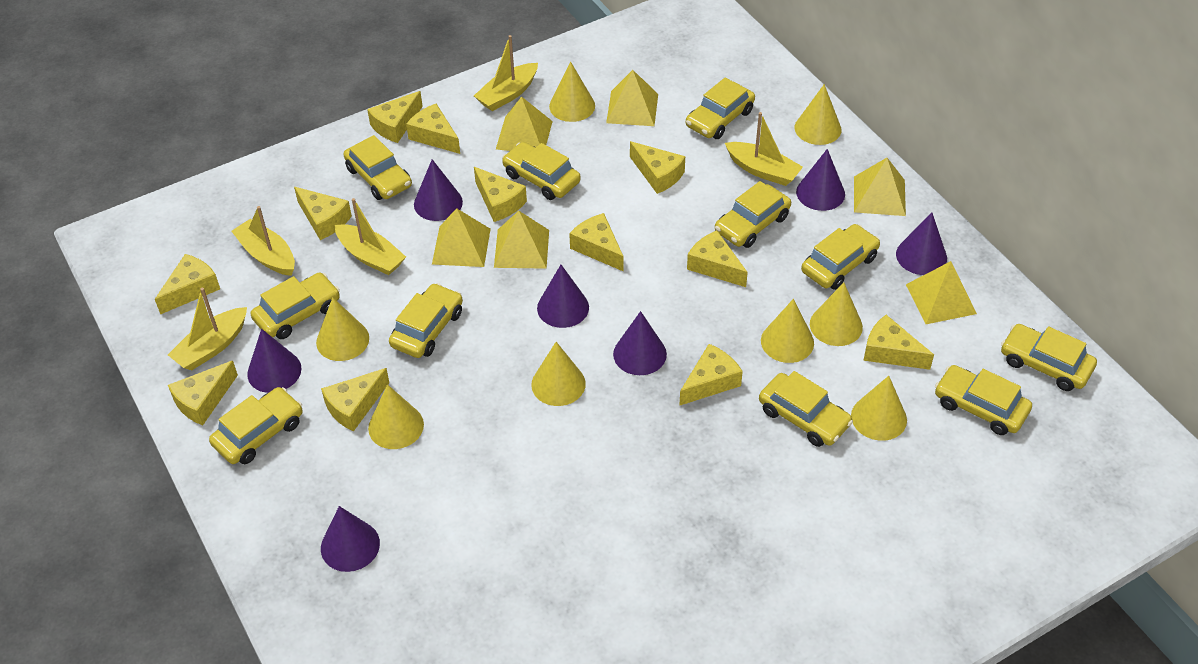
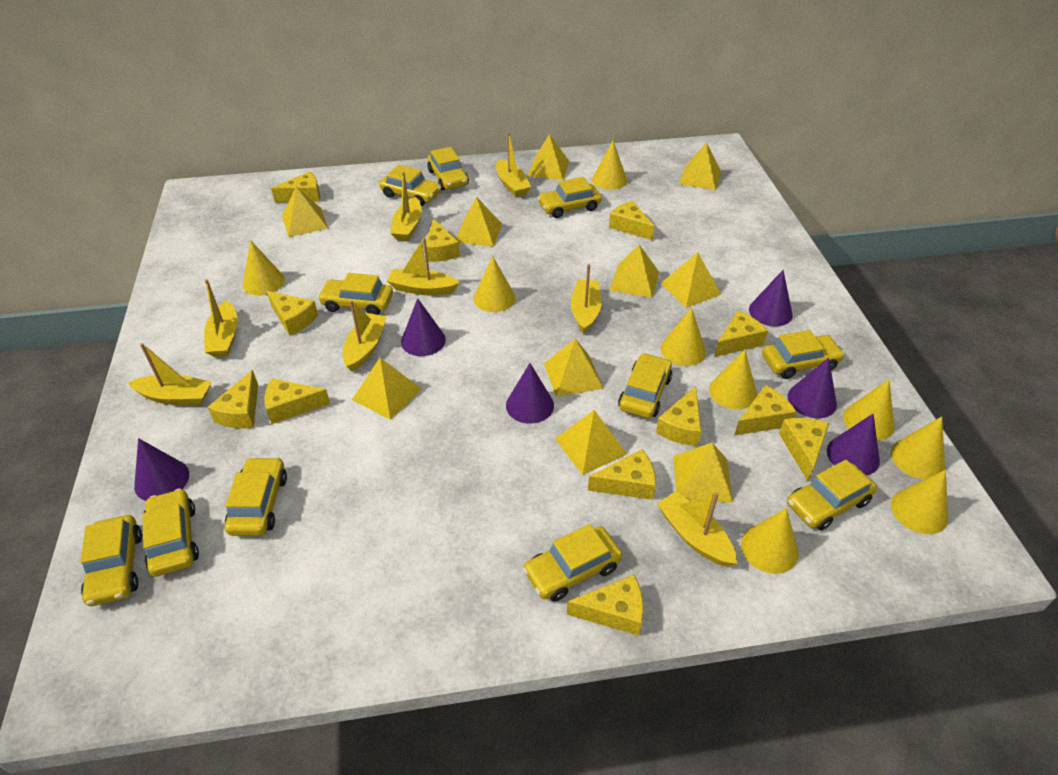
purple cone: [247,329,301,393] [321,506,380,572] [414,159,463,221] [537,265,589,328] [613,311,667,375] [796,149,845,211] [896,212,947,275] = 7 -> [134,438,189,501] [401,298,446,356] [506,363,554,424] [749,270,793,327] [788,358,837,418] [827,413,880,476] = 6
yellow boat: [168,288,247,370] [231,206,295,276] [335,198,406,275] [474,35,538,111] [725,112,803,186] = 5 -> [128,343,211,405] [204,279,238,357] [343,300,387,371] [387,237,460,295] [390,172,422,241] [496,132,531,197] [571,264,602,333] [657,491,737,567] = 8
yellow cone: [316,297,369,361] [368,384,424,449] [531,342,586,406] [549,62,595,122] [761,299,814,363] [795,84,841,145] [810,282,863,346] [851,376,907,441] = 8 -> [243,240,285,296] [474,256,515,312] [592,141,627,190] [661,307,706,366] [709,349,757,410] [741,508,799,574] [843,379,894,440] [891,416,945,479] [891,470,948,534] = 9
yellow pyramid: [432,208,491,267] [494,211,549,269] [496,97,553,151] [606,70,658,126] [854,158,906,216] [906,261,977,324] = 6 -> [282,187,328,237] [352,358,421,420] [456,197,502,247] [528,134,569,180] [544,339,603,397] [555,410,627,475] [610,245,659,298] [661,252,721,308] [673,443,733,503] [679,143,721,190] = 10

